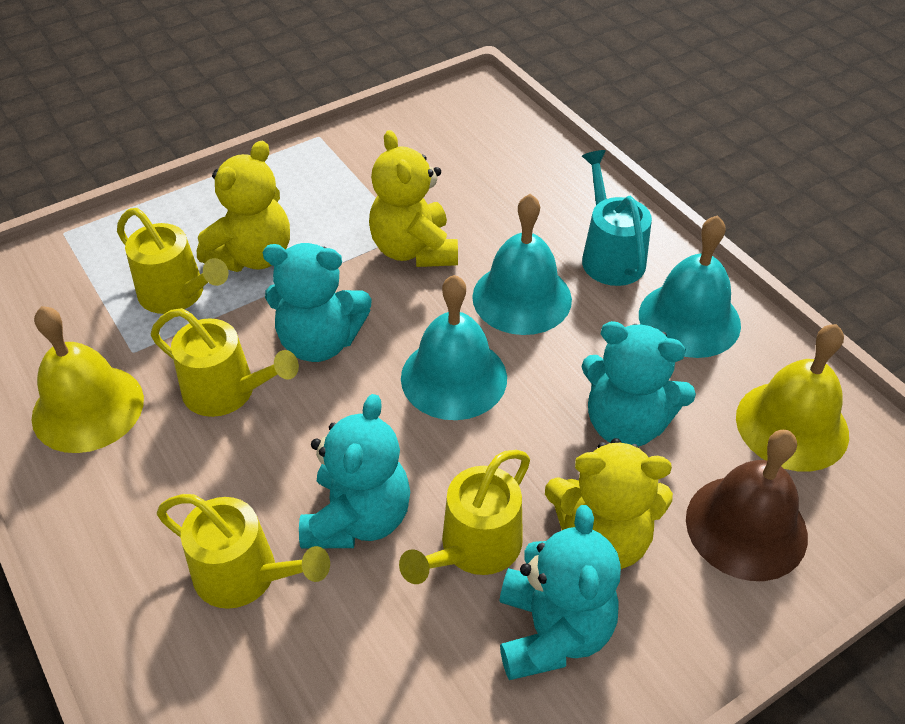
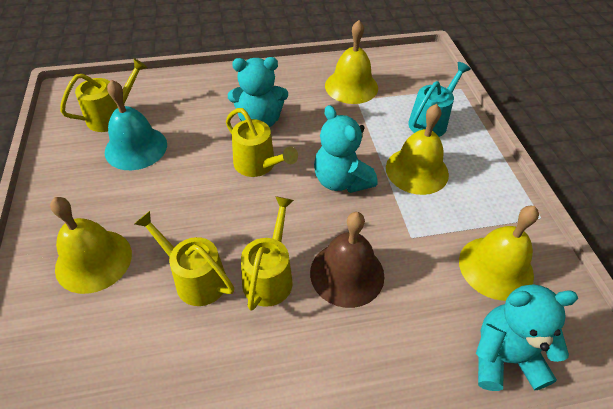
turquoise bell: [401,275,507,420] [472,194,572,335] [639,215,741,358] = 3 -> [105,80,167,170] = 1
turquoise teddy bear: [263,243,372,362] [299,394,410,549] [499,505,621,680] [581,321,696,447] = 4 -> [228,57,288,127] [314,105,378,193] [476,285,578,391] = 3
yellow bell: [31,306,144,453] [736,324,849,472] = 2 -> [50,197,132,294] [325,20,378,104] [386,104,449,195] [459,206,539,301] = 4
yellow teddy bear: [197,141,290,272] [369,130,458,267] [545,438,673,569] = 3 -> none = 0

